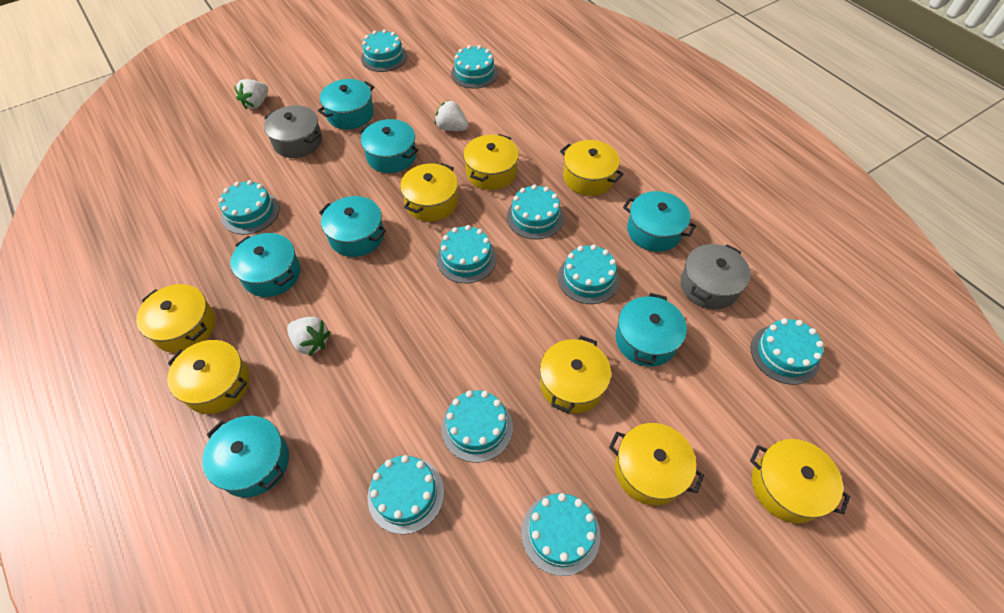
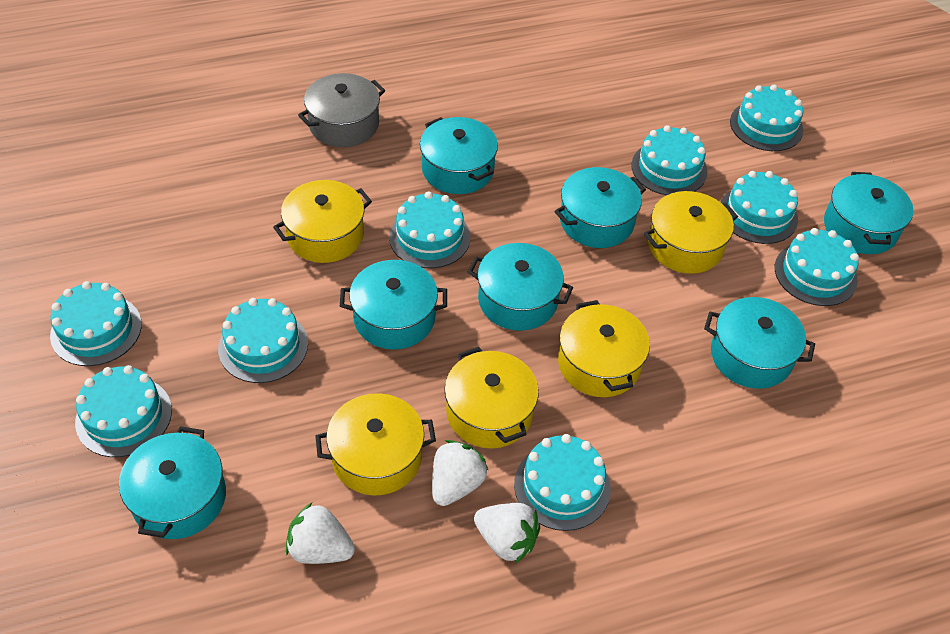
grey pot: [264,105,322,158] [681,244,751,309] = 2 -> [298,73,386,147] = 1
turquoise cake: [219,180,280,235] [361,29,407,72] [368,455,444,534] [437,225,497,283] [441,390,513,463] [451,45,498,89] [507,184,564,239] [521,493,601,576] [558,244,619,304] [751,318,824,385] = 10 -> [50,281,142,366] [75,365,172,457] [218,298,308,383] [389,191,470,268] [514,434,611,531] [631,125,708,195] [721,171,798,244] [730,85,803,151] [775,228,859,306] = 9
yellow pot: [136,284,216,353] [167,340,250,414] [400,163,458,221] [463,134,519,190] [540,336,611,413] [560,140,623,196] [609,423,704,506] [750,439,850,524] = 8 -> [273,180,372,263] [315,393,436,495] [445,347,539,449] [558,300,650,397] [644,191,738,274] = 5

